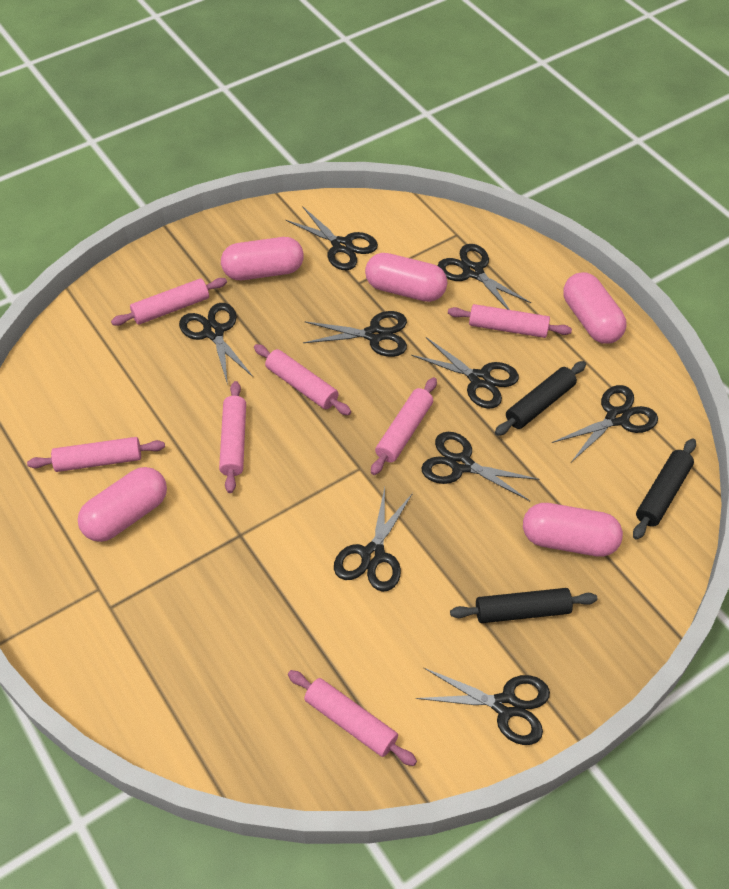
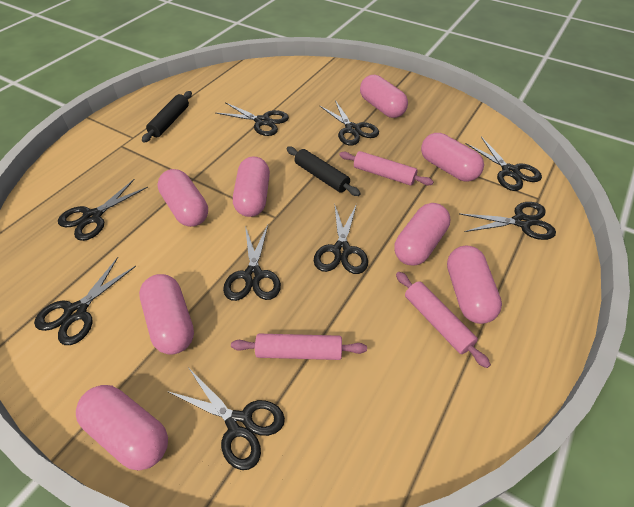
black rolling pin: [450,588,597,623] [495,361,586,436] [633,438,696,540] = 3 -> [142,91,192,143] [286,147,361,196] = 2
pink capsule: [78,467,167,542] [221,237,304,280] [365,253,447,302] [523,503,623,557] [563,272,627,344] = 5 -> [76,385,168,471] [139,274,194,355] [157,169,208,227] [233,156,270,217] [360,75,408,118] [394,203,450,266] [421,133,484,182] [447,246,502,324] = 8
pink rolling pin: [27,437,165,472] [111,278,227,326] [219,381,246,493] [254,344,351,415] [288,670,417,766] [371,377,437,475] [448,304,572,338] = 7 -> [231,334,367,360] [339,151,434,186] [396,272,491,368] = 3

